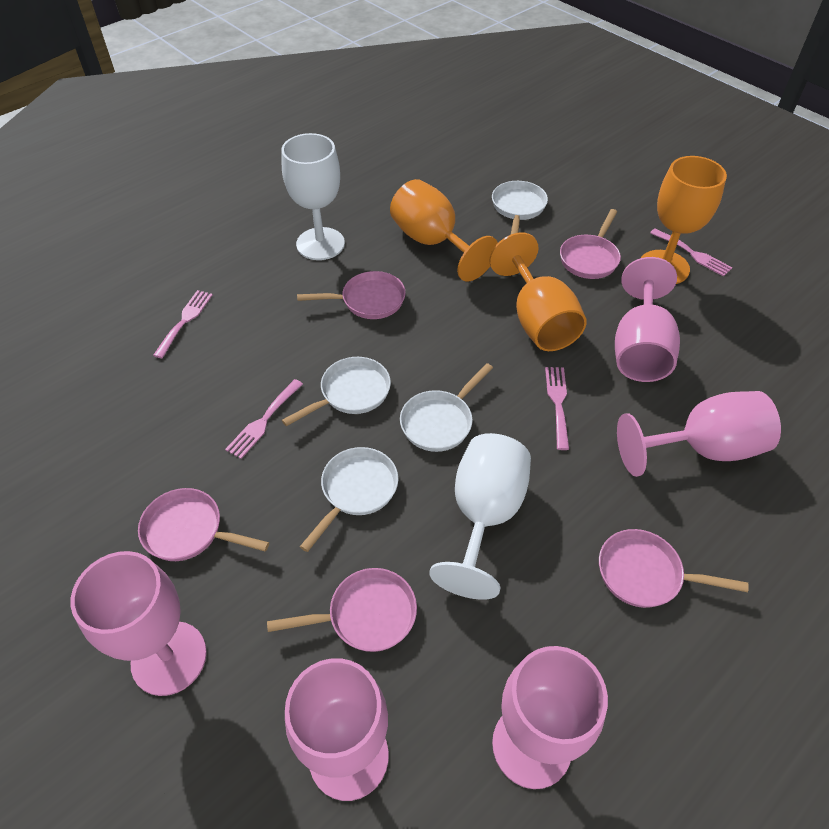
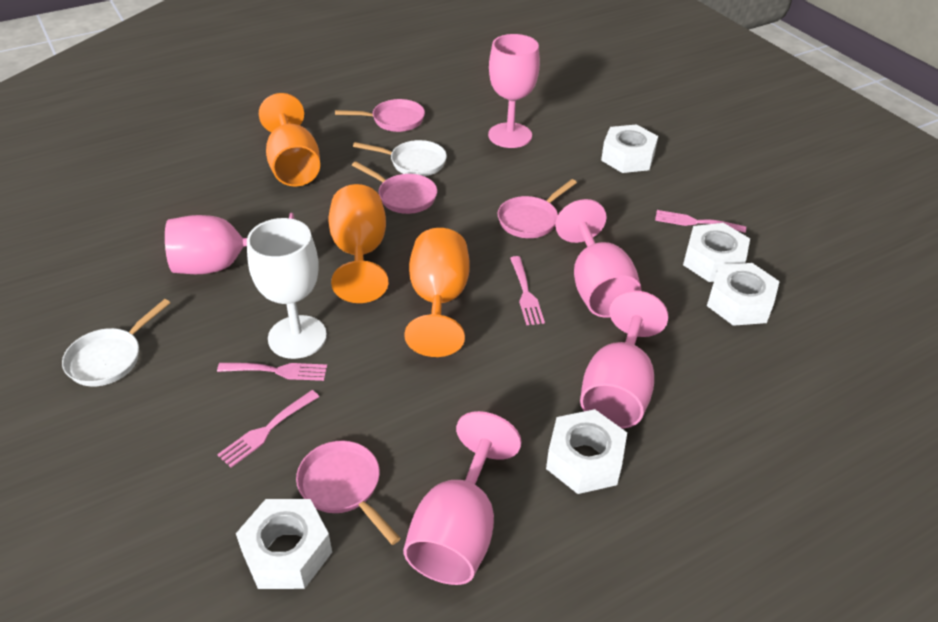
pink pan: [138,488,269,561] [267,568,417,652] [297,271,406,319] [560,209,621,279] [599,529,749,608] = 5 -> [296,441,401,545] [335,99,425,132] [352,161,437,214] [498,179,577,238] = 4
white goblet: [281,133,345,260] [429,433,531,600] = 2 -> [247,218,327,359] = 1
white nut: none = 0 -> [236,499,332,589] [546,409,627,494] [601,124,658,173] [683,223,750,282] [707,263,780,326] = 5
white pan: [282,357,391,426] [300,447,398,552] [400,363,493,452] [492,181,548,234] = 4 -> [62,299,170,386] [353,140,447,176] = 2

